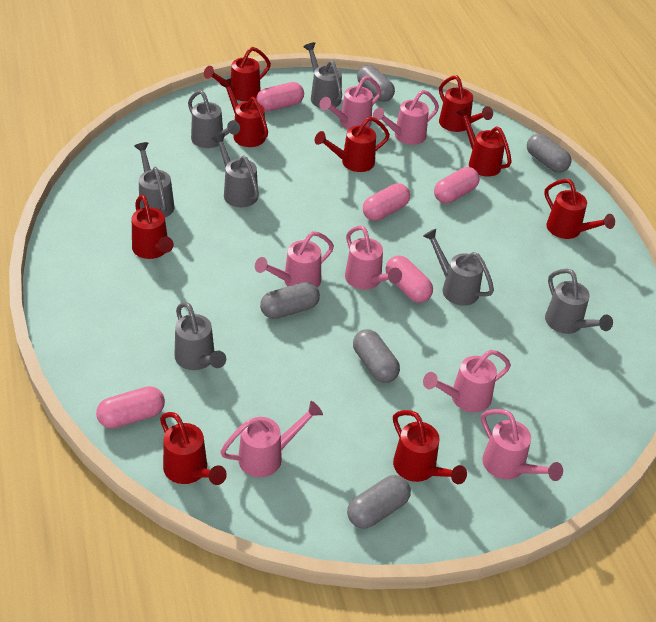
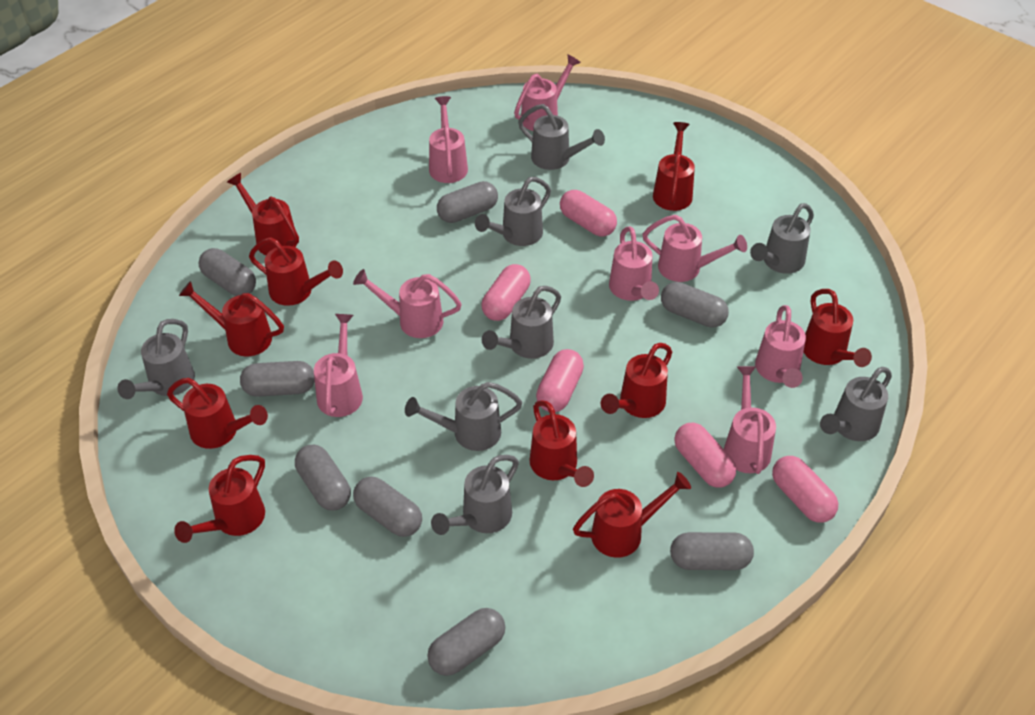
grey capsule: [260,282,320,319] [347,475,411,529] [353,329,400,383] [357,65,395,102] [527,134,571,173] = 5 -> [198,248,256,296] [240,361,315,397] [295,445,351,510] [353,477,422,537] [427,608,505,676] [437,181,498,223] [661,282,729,328] [670,532,754,570] = 8
grey watering can: [134,142,174,217] [175,302,226,370] [188,90,240,148] [212,133,259,207] [303,42,342,108] [423,229,494,306] [545,269,613,334] = 7 -> [117,319,195,399] [405,382,522,451] [431,455,519,535] [475,177,551,246] [482,286,561,359] [518,104,605,170] [750,203,814,274] [820,367,892,441] = 8
pink watering can: [220,401,323,477] [255,231,334,288] [320,76,381,129] [345,226,402,290] [373,90,439,145] [423,350,511,413] [481,409,563,481] = 7 -> [314,314,363,417] [353,269,462,338] [429,96,468,183] [514,54,581,131] [609,226,659,301] [642,215,747,282] [724,366,776,474] [755,305,806,388] = 8
red watering can: [132,195,174,259] [160,412,227,485] [204,47,271,101] [220,78,268,147] [315,116,390,172] [393,410,467,484] [439,76,493,132] [456,107,512,177] [544,179,615,239] = 9 -> [167,378,268,449] [174,455,265,543] [179,281,284,356] [227,173,299,255] [249,237,343,306] [530,400,594,487] [573,472,691,558] [601,343,672,418] [653,122,695,211] [804,289,872,367] = 10

